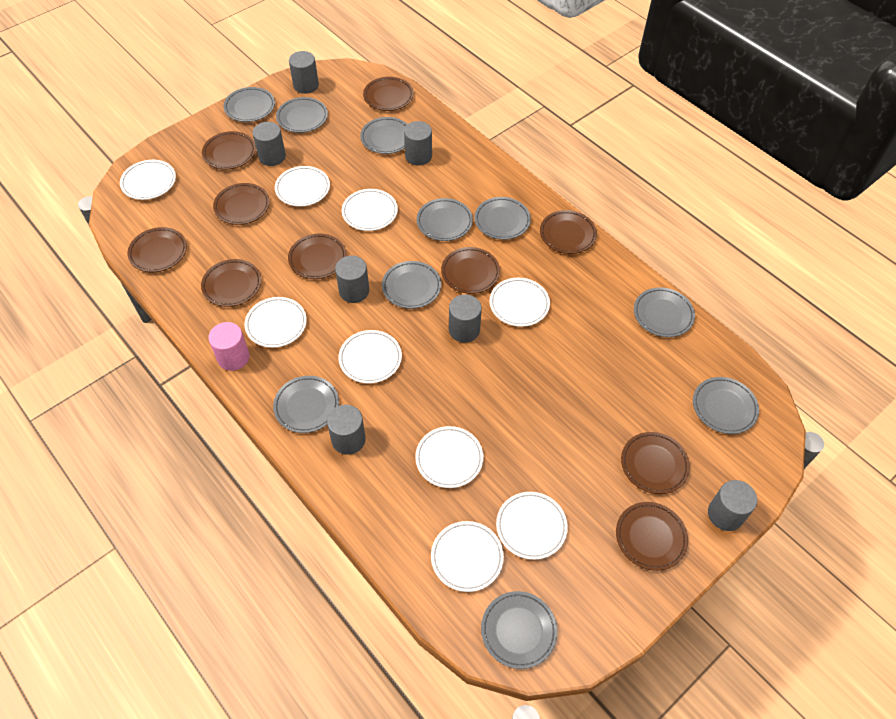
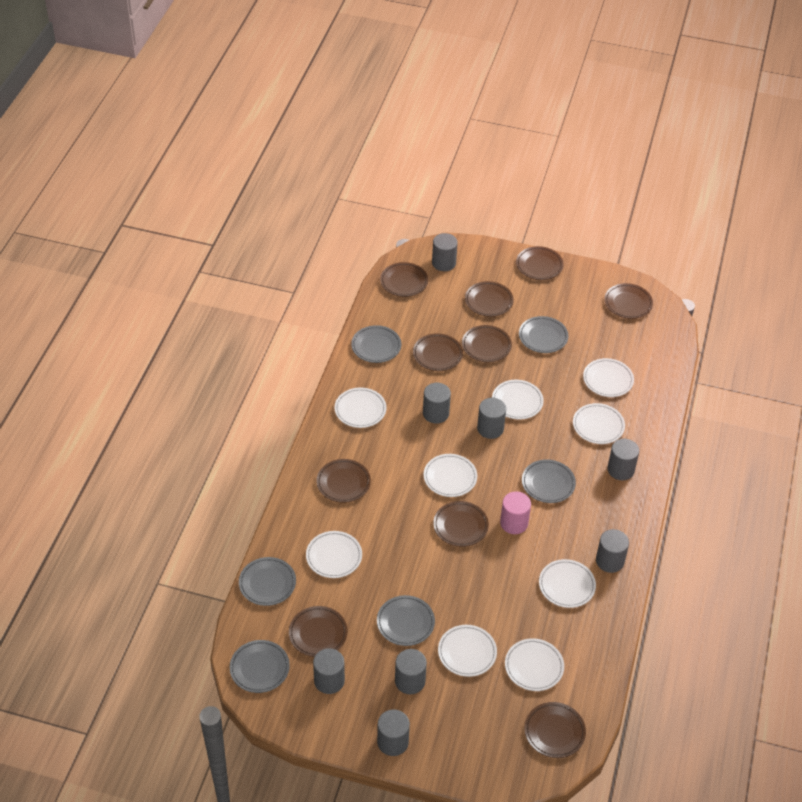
grey cylinder: [252,122,286,166] [289,51,319,94] [327,405,366,455] [335,256,369,303] [404,121,432,165] [449,294,482,343] [708,480,757,531] = 7 -> [313,648,345,694] [377,710,410,756] [395,649,427,694] [423,383,451,424] [432,233,458,271] [477,398,506,439] [596,529,629,573] [607,439,639,480] = 8
grey plate: [224,87,275,122] [273,376,339,433] [276,97,328,133] [360,117,408,154] [382,261,441,309] [416,198,473,241] [474,197,531,240] [481,591,557,669] [634,287,695,337] [693,377,759,434] = 10 -> [230,640,290,693] [239,557,296,606] [351,325,401,363] [377,595,435,646] [519,316,568,353] [522,459,576,503] = 6

